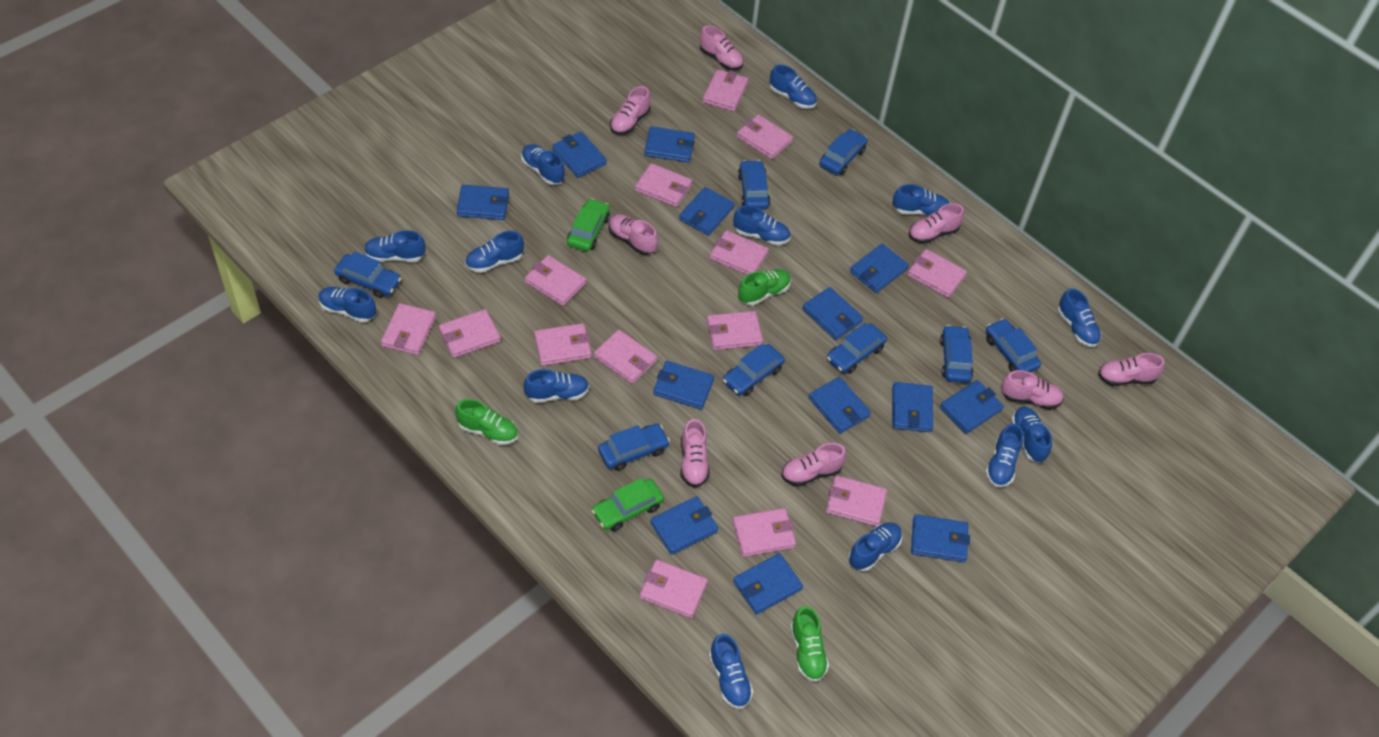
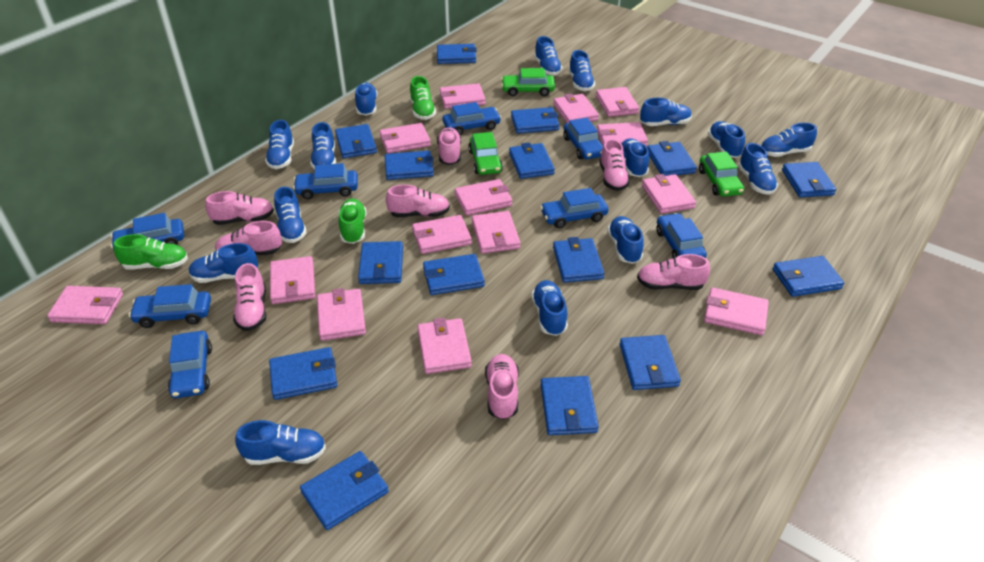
blue shoe: [318,287,376,323] [364,230,426,262] [465,231,524,273] [521,144,565,185] [523,369,589,403] [709,634,753,709] [733,205,790,246] [770,65,817,109] [848,522,902,571] [892,184,949,216] [985,423,1023,487] [1011,407,1052,463] [1058,288,1101,347] = 13 -> [189,243,258,283] [235,420,326,465] [265,120,294,169] [274,187,307,243] [310,122,336,169] [355,83,377,115] [531,280,568,336] [534,36,563,76] [569,50,595,91] [607,216,644,264] [622,138,649,177] [640,98,692,126] [708,121,745,158] [738,143,778,195] [761,123,817,157] = 15
blue wallet: [457,185,509,220] [552,132,607,178] [644,126,695,162] [650,496,718,555] [653,361,714,410] [679,187,735,236] [733,553,803,615] [802,287,863,340] [809,377,871,434] [850,244,909,293] [892,382,933,432] [911,514,970,562] [940,380,1004,434] = 13 -> [269,347,337,400] [300,451,389,530] [335,124,377,158] [358,241,403,284] [385,151,434,180] [423,254,485,295] [437,44,477,64] [509,142,555,179] [511,107,560,134] [541,376,599,435] [553,237,604,283] [620,335,681,390] [647,141,697,176] [773,256,844,297] [782,162,836,197] = 15
green car: [567,198,610,252] [591,478,664,531] = 2 -> [468,132,503,175] [501,68,555,96] [699,152,744,197] = 3

